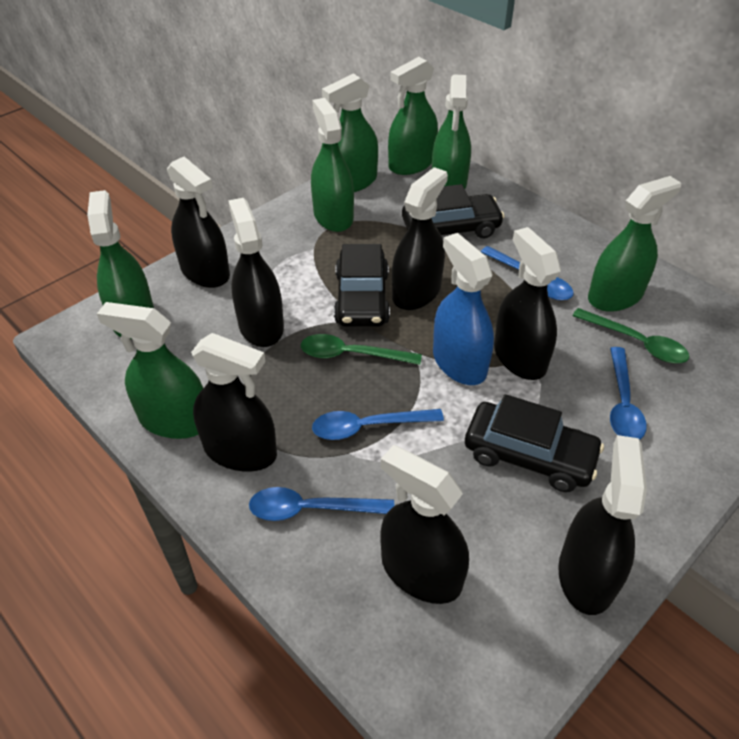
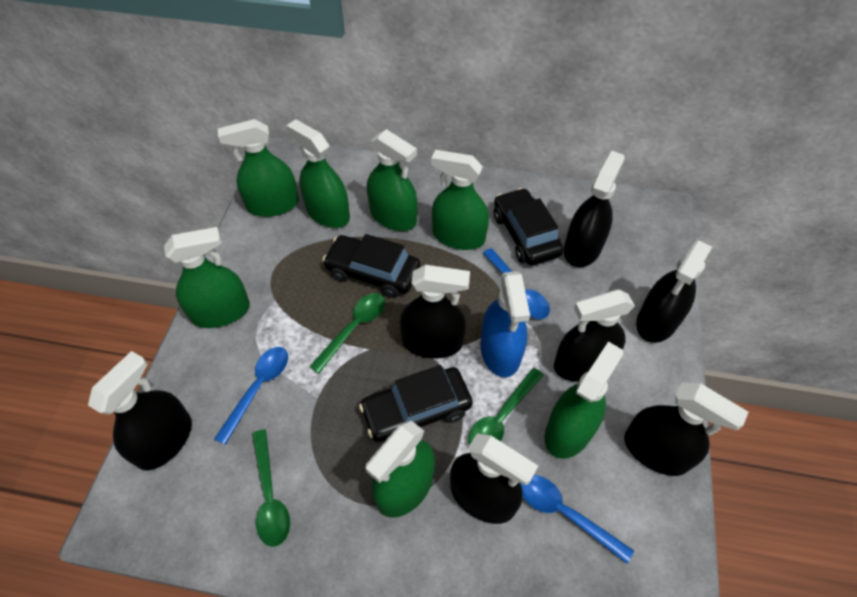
blue spoon: [249,487,394,521] [312,409,444,440] [481,246,573,300] [610,347,647,440] = 4 -> [214,347,288,445] [483,248,550,319] [520,475,634,563] = 3
green spoon: [301,334,422,365] [572,308,689,364] = 2 -> [252,429,290,547] [309,293,385,374] [468,368,544,445] = 3

